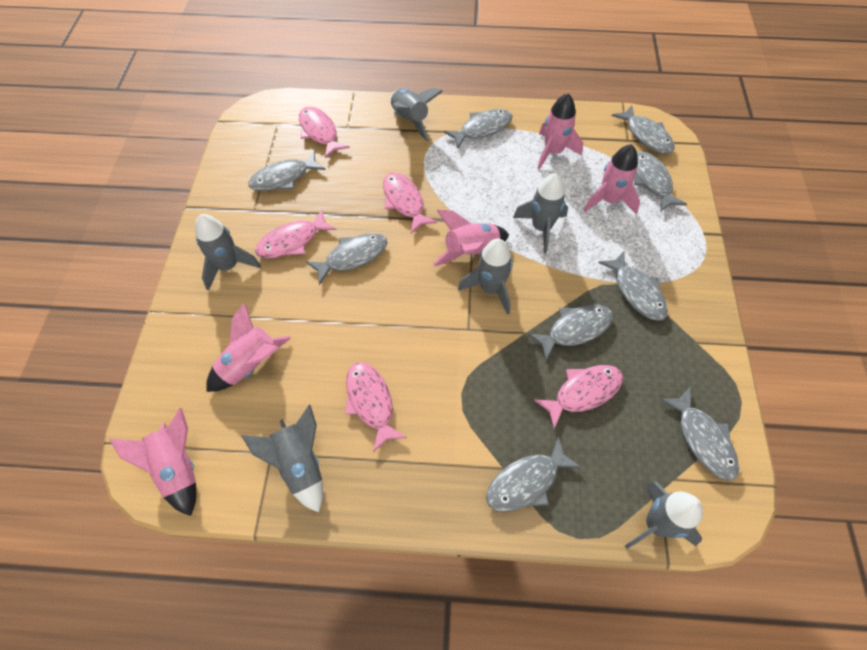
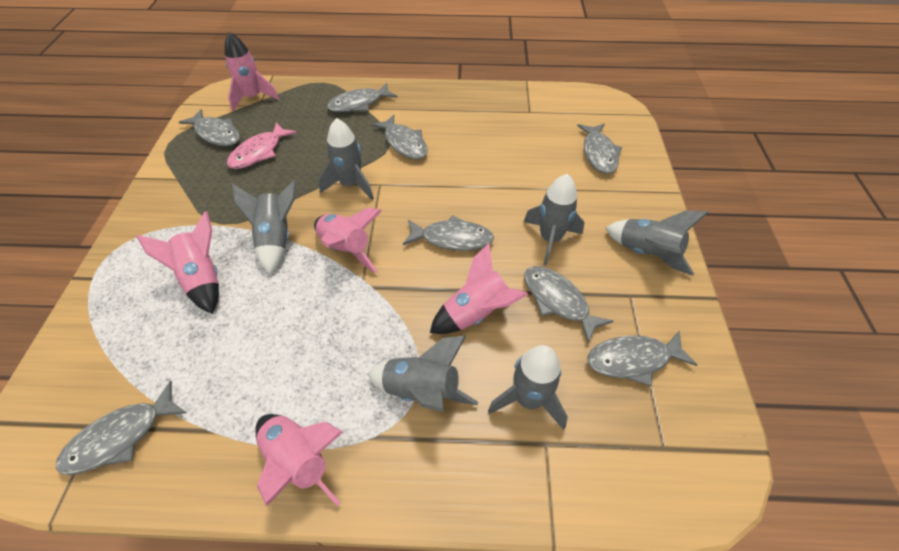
grey fish: [248,151,326,191] [306,233,388,285] [444,109,513,148] [486,436,581,512] [528,305,613,360] [598,251,668,321] [612,105,675,154] [634,152,687,212] [660,387,739,481] = 9 -> [56,381,186,475] [179,109,240,146] [327,83,397,112] [371,115,428,160] [403,215,494,251] [524,266,613,343] [577,124,622,174] [587,330,697,386] = 8
pink fish: [255,210,336,258] [299,106,350,158] [345,362,407,452] [383,172,438,233] [534,365,623,429] = 5 -> [227,122,297,169] = 1

